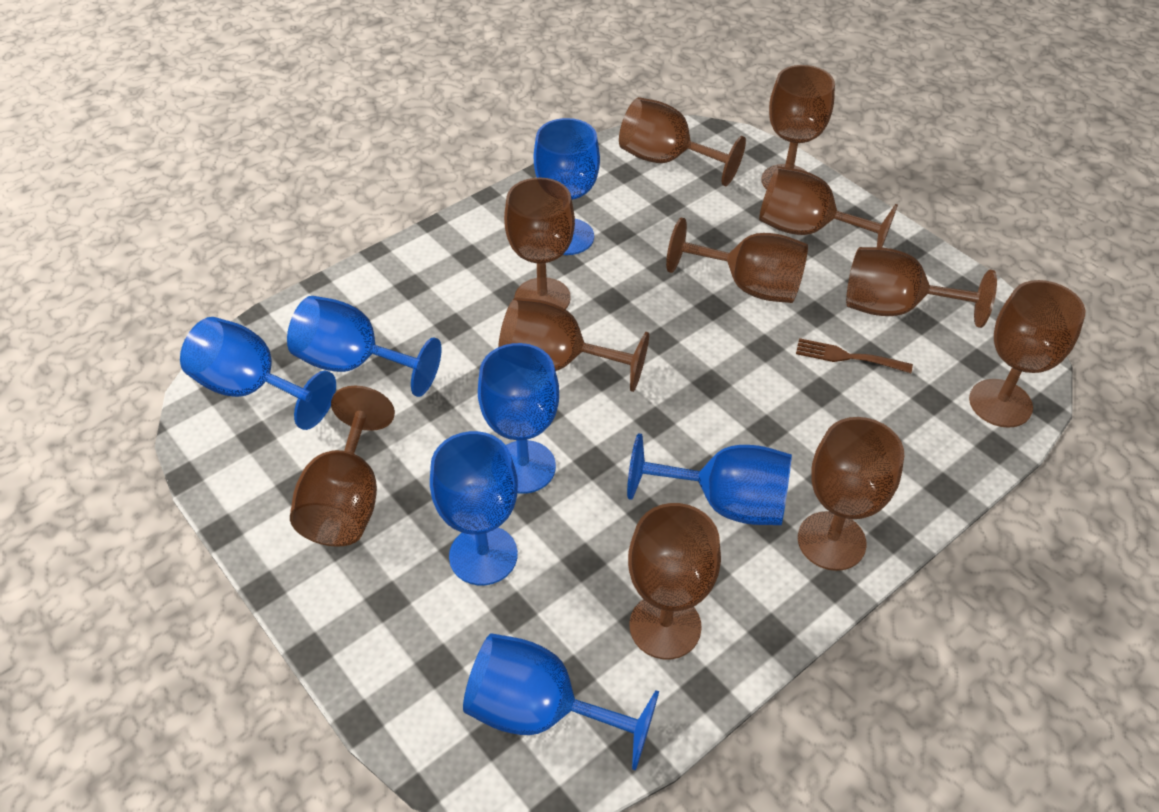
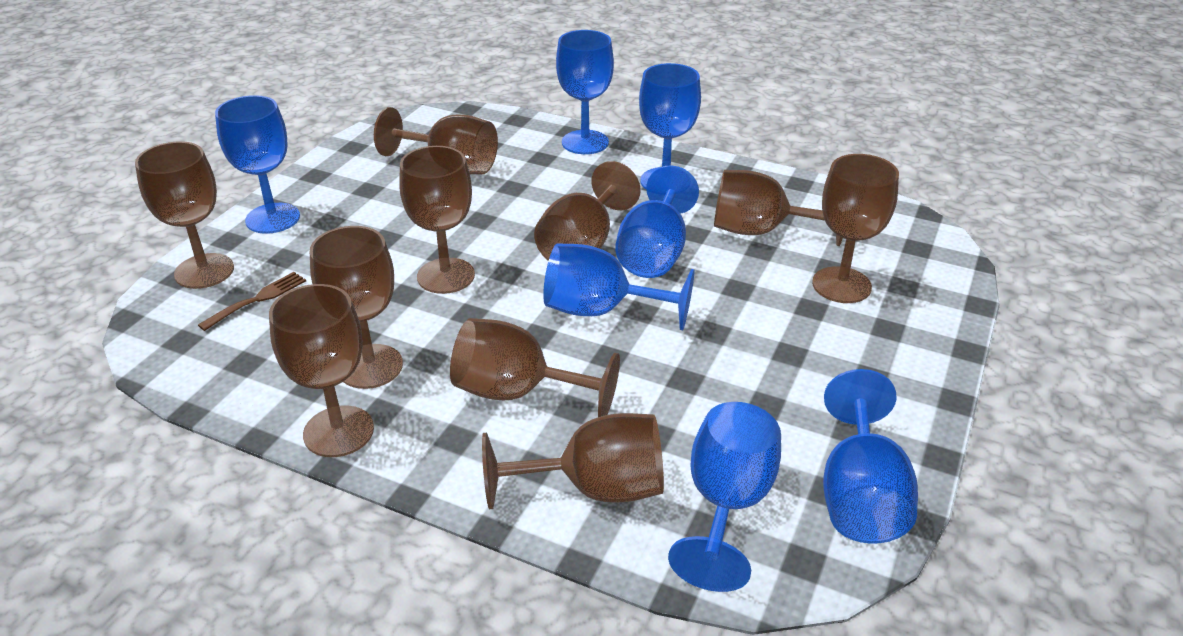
brown goblet: [290,386,395,547] [498,297,649,392] [504,177,575,310] [619,97,746,186] [628,503,721,659] [666,218,808,303] [759,166,898,248] [761,65,835,190] [798,417,904,571] [846,247,997,328] [969,280,1085,428] = 11 -> [135,141,234,289] [269,284,374,457] [310,226,403,389] [374,107,498,174] [399,146,475,294] [450,318,620,417] [482,413,664,509] [534,161,641,261] [714,170,843,246] [812,154,899,303] = 10

